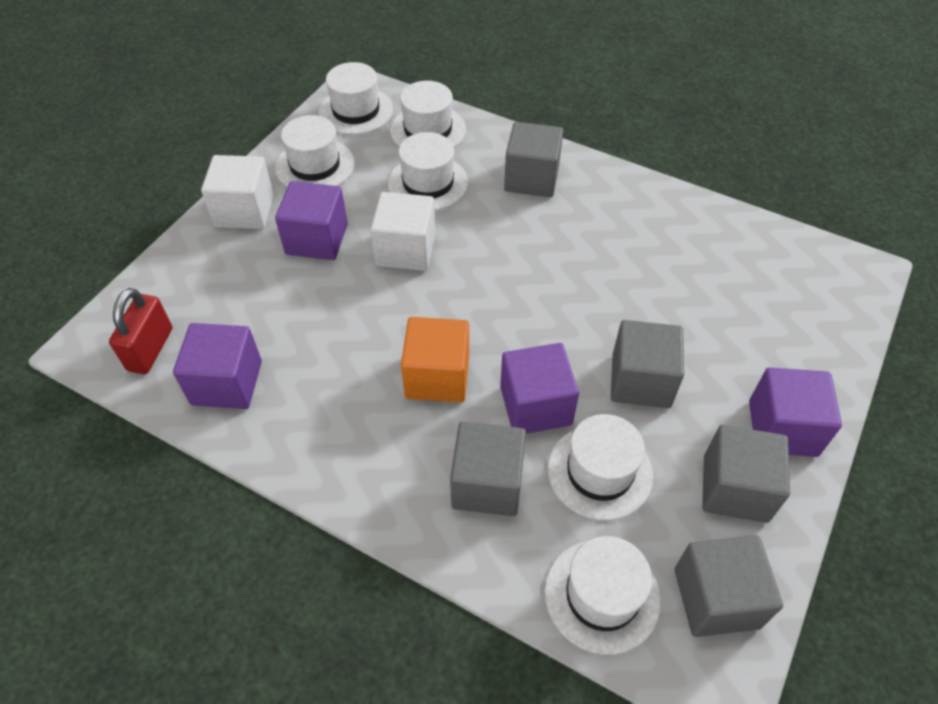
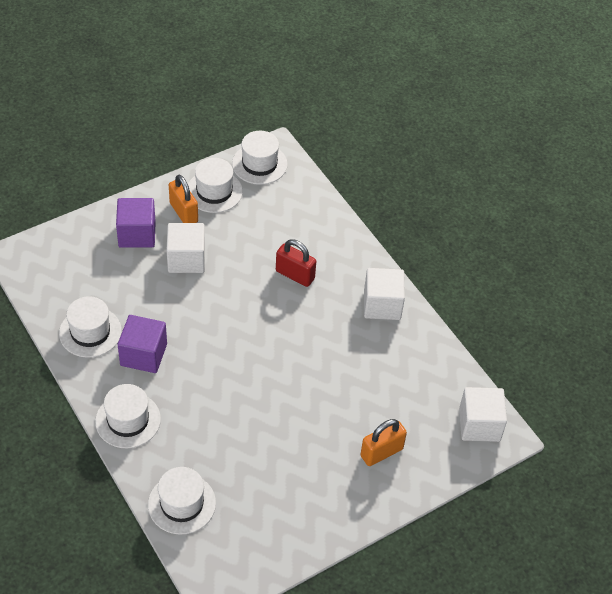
grey cube: [450,421,526,516] [504,122,563,197] [611,320,684,408] [674,535,783,637] [702,425,790,523] = 5 -> none = 0
orange cube: [401,317,469,403] = 1 -> none = 0
orange padlock: none = 0 -> [169,175,198,223] [360,419,407,466] = 2
purple cube: [173,323,262,409] [275,181,348,260] [500,343,579,434] [749,367,842,457] = 4 -> [116,198,156,248] [118,315,167,373] = 2
white cube: [201,155,274,229] [370,192,436,271] = 2 -> [167,223,205,273] [364,268,405,320] [459,387,507,442] = 3
white hat: [275,115,354,187] [319,62,393,135] [388,132,468,211] [390,81,466,147] [545,536,661,655] [548,414,653,520] = 6 -> [59,296,122,358] [95,384,161,448] [148,467,216,535] [188,158,243,213] [232,131,288,185] = 5

